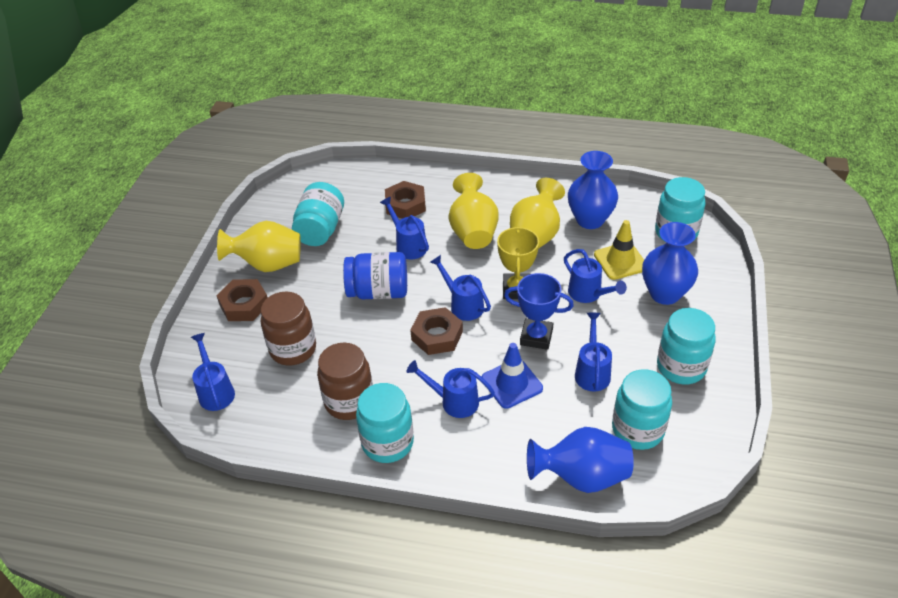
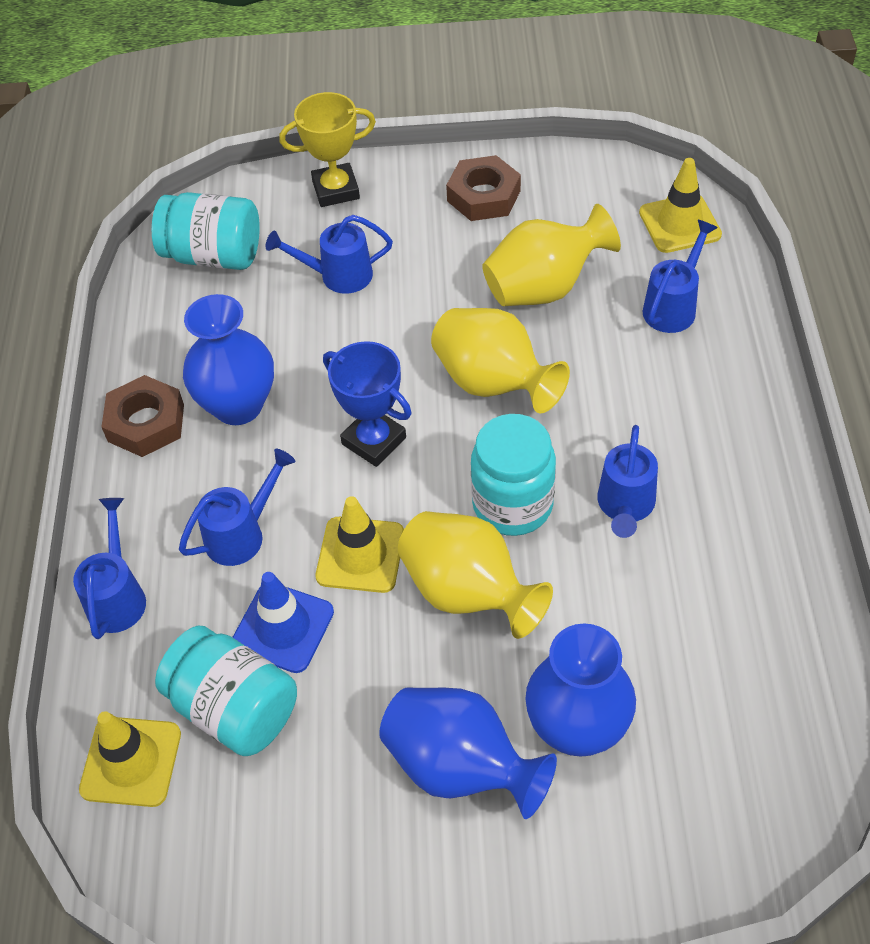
blue jar: [343,252,407,299] = 1 -> none = 0
blue watering can: [191,333,235,411] [380,197,429,260] [406,360,495,418] [430,255,491,321] [564,249,627,303] [575,313,612,392] = 6 -> [73,498,146,639] [179,449,295,566] [266,215,393,294] [597,425,658,538] [642,220,718,333] = 5
brown jar: [261,292,316,366] [317,343,373,420] = 2 -> none = 0
brown nut: [216,279,268,321] [385,181,426,219] [410,307,463,355] = 3 -> [102,375,184,457] [446,155,521,221] = 2
turquoise jar: [292,182,344,246] [356,383,414,463] [612,369,672,450] [655,177,705,241] [657,308,716,384] = 5 -> [152,192,260,270] [155,626,297,756] [471,414,556,536] = 3
yellow traffic cone: [594,220,644,280] = 1 -> [79,711,181,807] [316,496,404,593] [639,158,722,253] = 3

